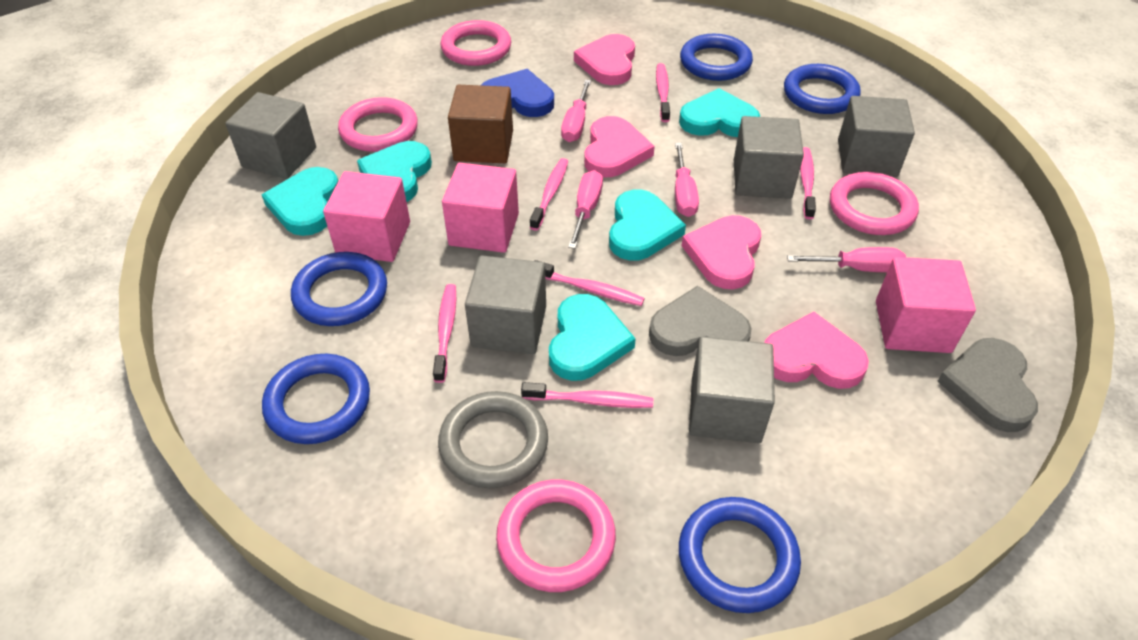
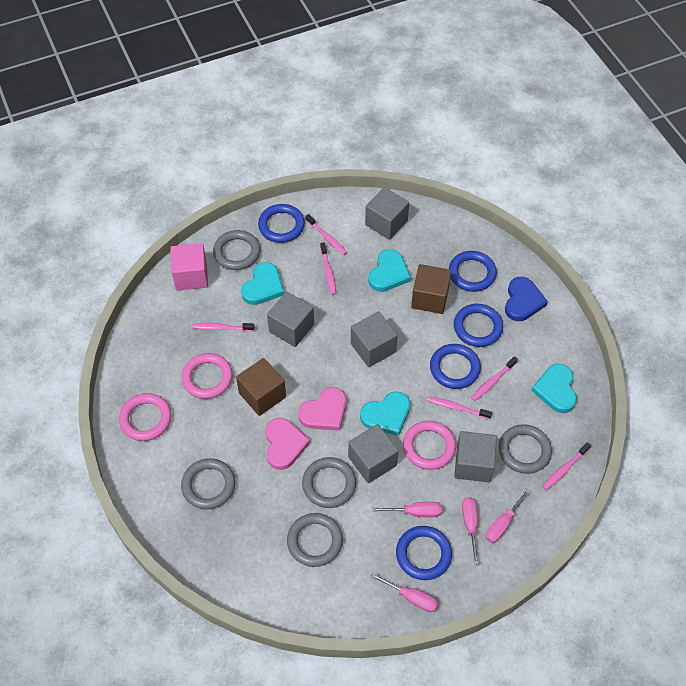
brown cube: [448,85,513,163] = 1 -> [236,358,286,416] [411,264,451,314] = 2
grey heart: [649,286,752,356] [937,338,1038,432] = 2 -> none = 0
grey ring: [438,391,548,488] = 1 -> [181,458,236,509] [213,230,260,270] [287,513,343,567] [302,457,356,508] [499,424,552,474] = 5
pink cube: [323,171,410,262] [442,163,519,253] [876,257,976,353] = 3 -> [171,243,208,291] = 1
pink heart: [574,34,635,85] [584,116,655,177] [682,215,761,289] [764,312,869,389] = 4 -> [265,418,310,470] [298,387,346,431] = 2
pink ring: [338,97,418,152] [441,20,511,66] [496,480,616,592] [830,172,919,235] = 4 -> [119,393,171,441] [181,353,233,399] [403,421,456,470] = 3
turquoise heart: [262,167,338,236] [357,141,432,202] [549,294,636,381] [609,189,686,261] [679,88,760,137] = 5 -> [241,262,284,305] [360,391,410,436] [368,249,411,292] [531,364,577,413] = 4

